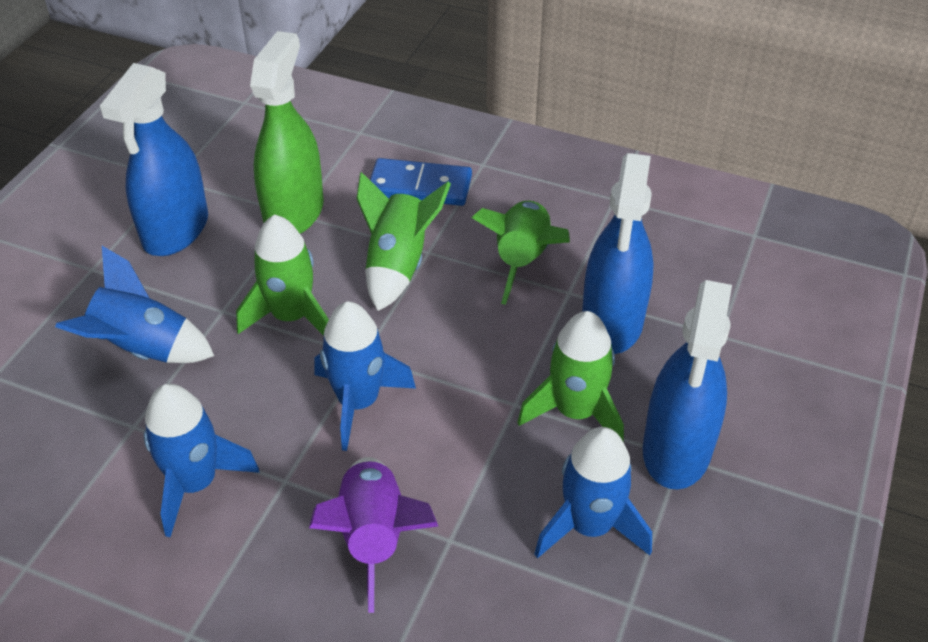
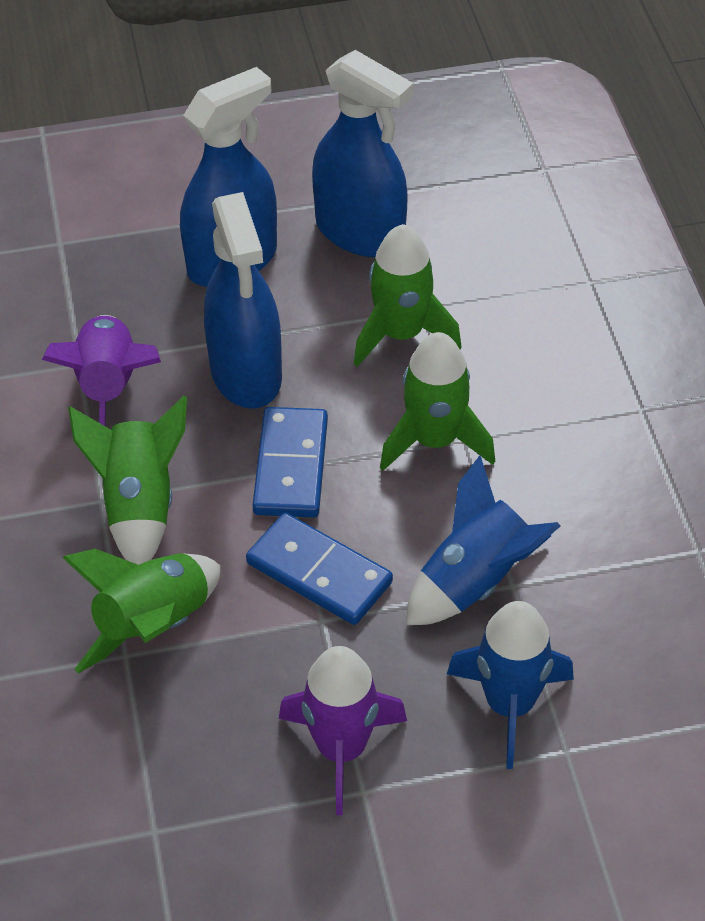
blue domino: [370,158,472,206] = 1 -> [246,513,393,625] [253,407,328,517] = 2
blue rocket: [55,246,214,363] [143,383,260,537] [314,301,416,451] [534,427,652,559] = 4 -> [406,455,561,625] [447,601,574,769] = 2
green spray bottle: [250,31,324,234] = 1 -> none = 0
purple rocket: [309,457,438,613] = 1 -> [42,315,161,426] [279,646,407,815] = 2

